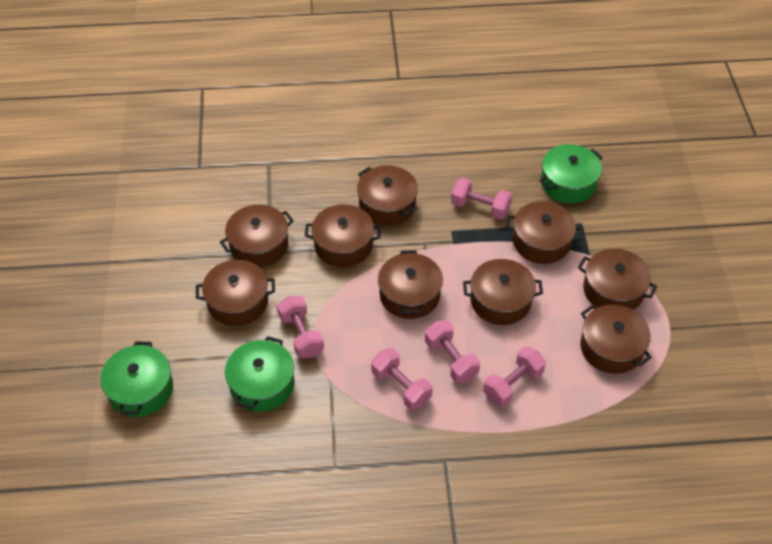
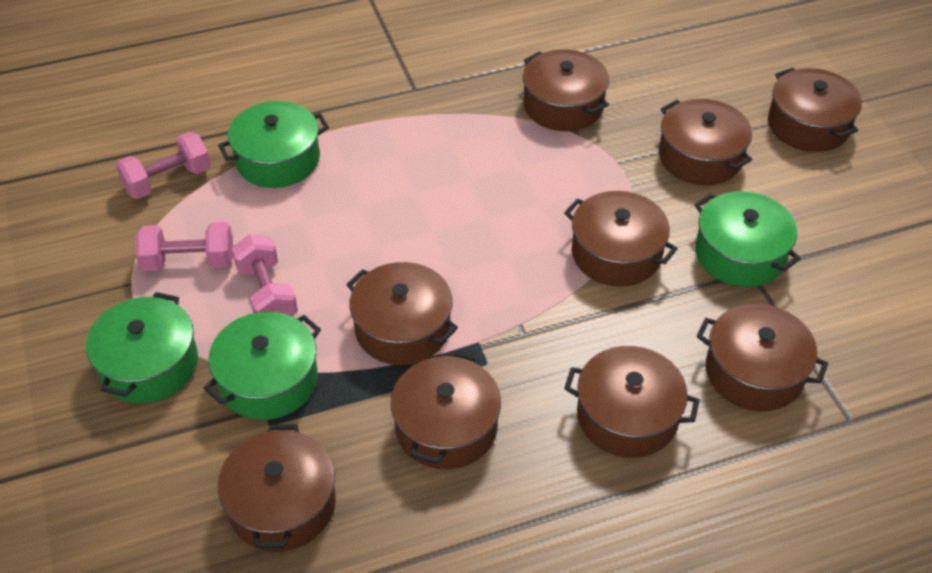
green pot: [100,341,173,417] [225,336,294,412] [540,144,603,203] = 3 -> [86,292,198,404] [204,312,321,420] [218,101,329,188] [695,191,801,287] = 4
pink dumbbell: [277,296,324,358] [371,348,433,410] [425,320,480,383] [451,177,512,220] [483,346,546,407] = 5 -> [116,132,211,199] [135,222,233,272] [232,234,298,316] = 3

